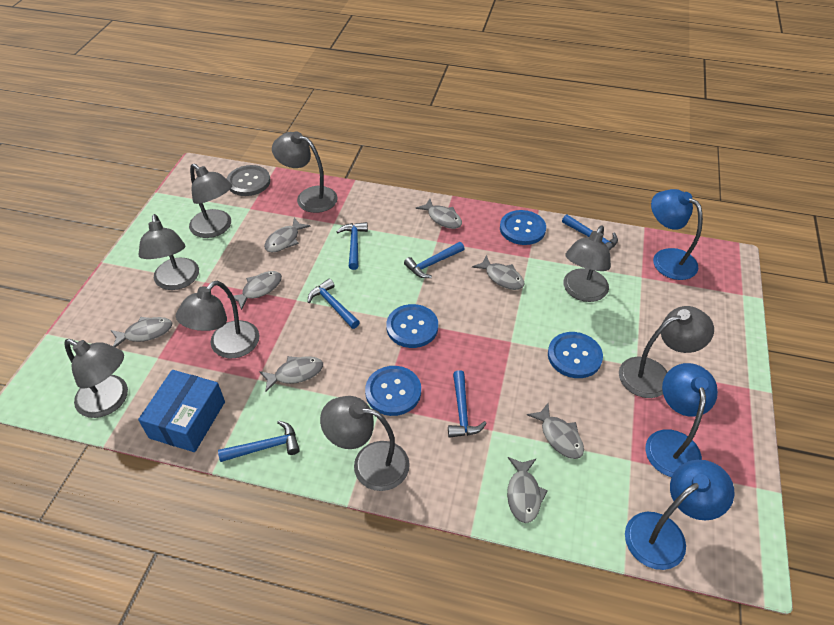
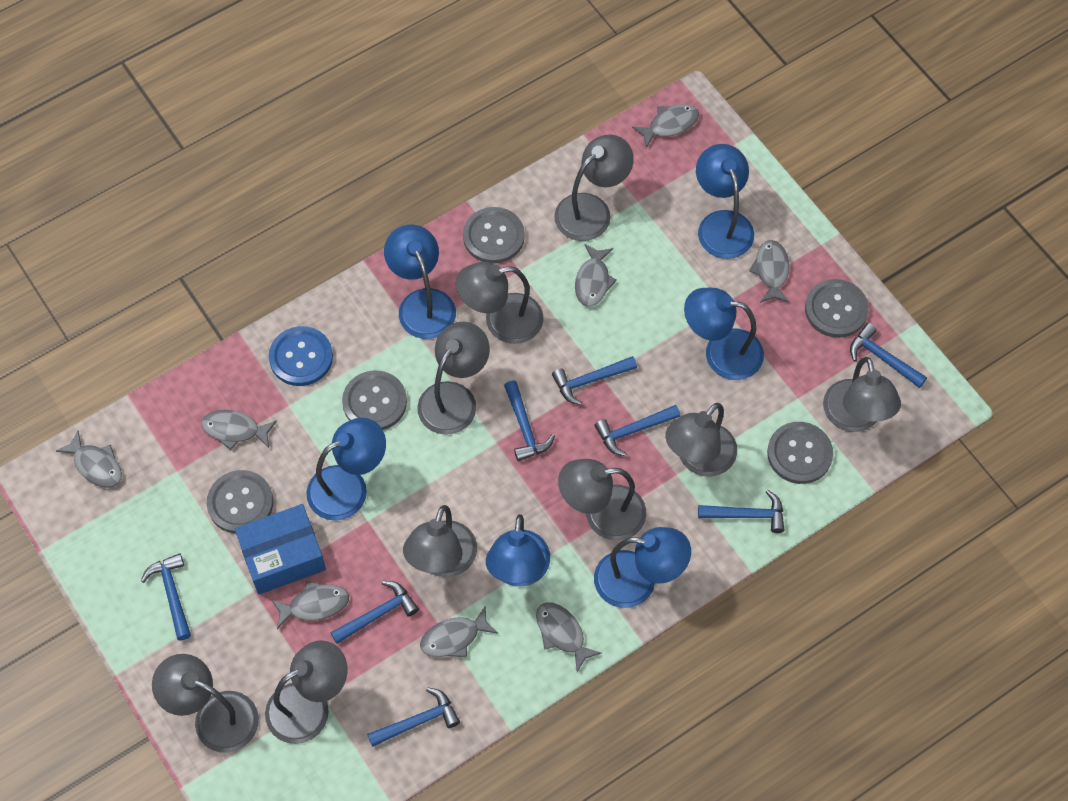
blue button: [365,366,421,416] [386,304,438,348] [500,210,546,245] [548,332,603,378] = 4 -> [269,326,333,386] = 1
blue hammer: [218,421,300,462] [308,279,360,329] [337,222,368,270] [404,242,464,278] [448,370,487,438] [562,214,618,251] = 6 -> [141,553,191,640] [330,581,419,644] [367,687,460,747] [504,381,555,461] [552,356,637,405] [594,405,680,456] [698,490,785,533] [850,323,927,388] = 8
blue lamp: [625,460,734,570] [645,363,718,477] [651,189,703,280] = 3 -> [306,418,386,521] [384,225,456,339] [486,514,550,586] [594,527,691,608] [684,288,764,380] [696,144,754,259] = 6
grey button: [227,165,270,196] = 1 -> [207,470,274,534] [342,370,407,430] [463,207,525,264] [767,422,833,484] [805,279,869,338] = 5
grey lamp: [64,339,128,418] [139,214,199,290] [176,281,259,358] [189,164,232,238] [272,131,338,213] [320,396,410,491] [563,226,611,302] [619,306,714,398] = 8 -> [152,654,259,752] [265,640,347,744] [403,505,477,577] [417,322,490,435] [456,262,544,344] [554,135,634,241] [558,459,646,540] [665,403,737,476] [823,357,901,432] = 9

